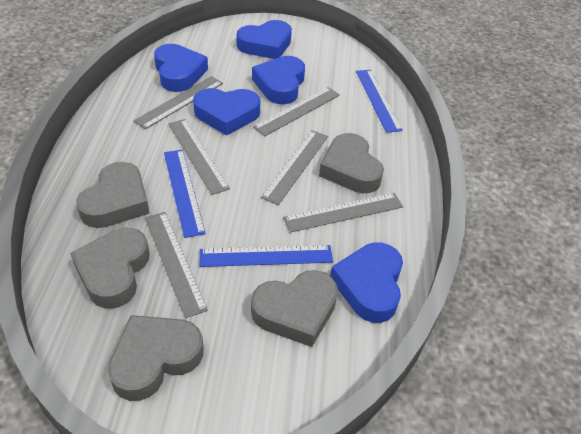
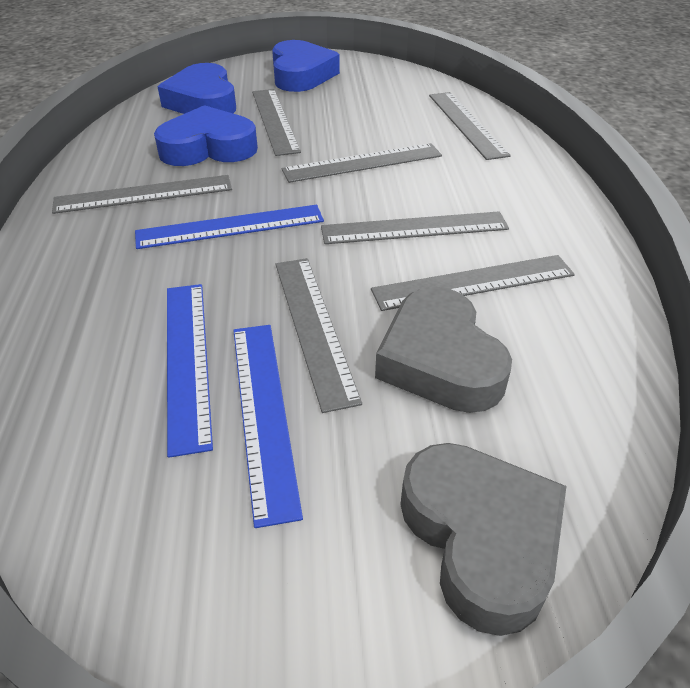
blue heart: [154,44,208,92] [193,88,261,136] [236,20,292,59] [252,56,305,104] [330,242,403,323] = 5 -> [154,105,258,166] [158,63,236,114] [272,40,340,92] = 3
grey heart: [70,228,150,308] [76,162,149,228] [108,315,203,401] [251,270,338,347] [319,133,384,193] = 5 -> [375,287,512,413] [400,443,566,636] = 2
grey ruler: [134,76,223,129] [145,212,208,318] [168,119,230,195] [253,87,340,136] [261,130,328,205] [283,193,403,233] = 6 -> [52,175,232,214] [252,89,301,156] [275,258,362,413] [281,143,442,183] [321,211,509,244] [371,255,575,311] [429,92,511,160] = 7

